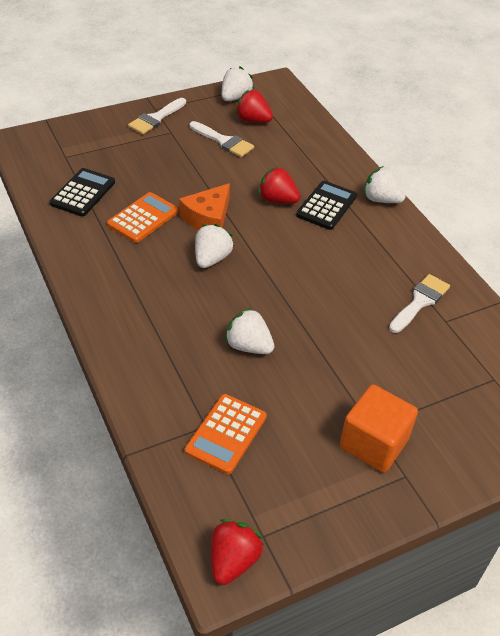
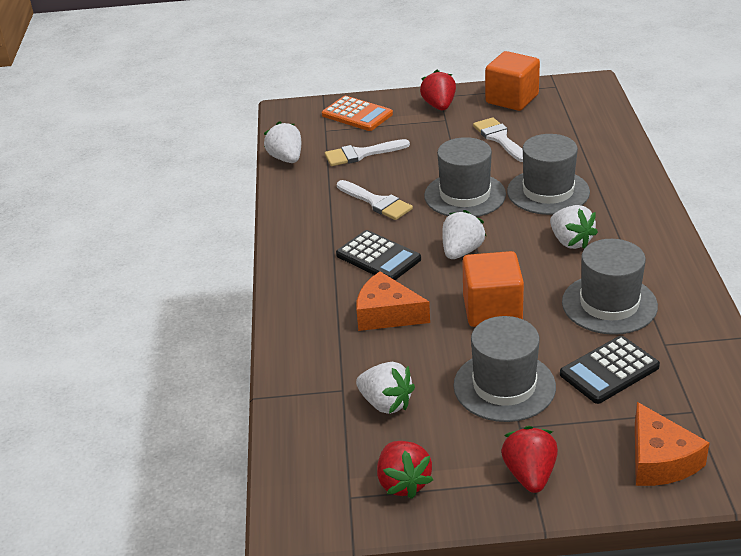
grey hat: none = 0 -> [424,137,506,217] [453,316,556,422] [507,134,590,215] [562,239,658,335] = 4
orange calculator: [107,192,179,243] [185,394,267,475] = 2 -> [322,96,393,131] = 1
orange cheese: [179,183,230,230] = 1 -> [356,271,430,331] [635,402,710,486] = 2
orange cube: [340,384,418,473] = 1 -> [463,251,524,327] [485,51,540,111] = 2

